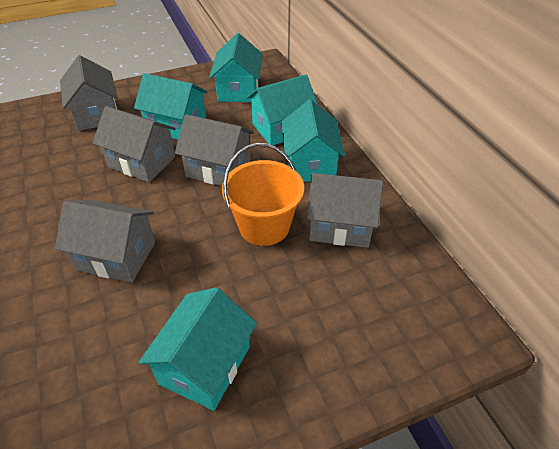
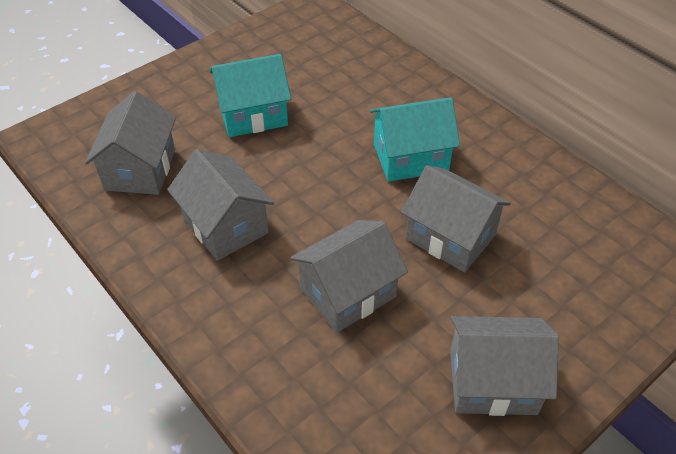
orange bucket: [222,143,304,246] = 1 -> none = 0
turquoise house: [134,73,207,140] [139,287,257,411] [210,33,263,102] [247,74,318,145] [281,99,345,182] = 5 -> [210,54,291,137] [370,97,460,182] = 2

